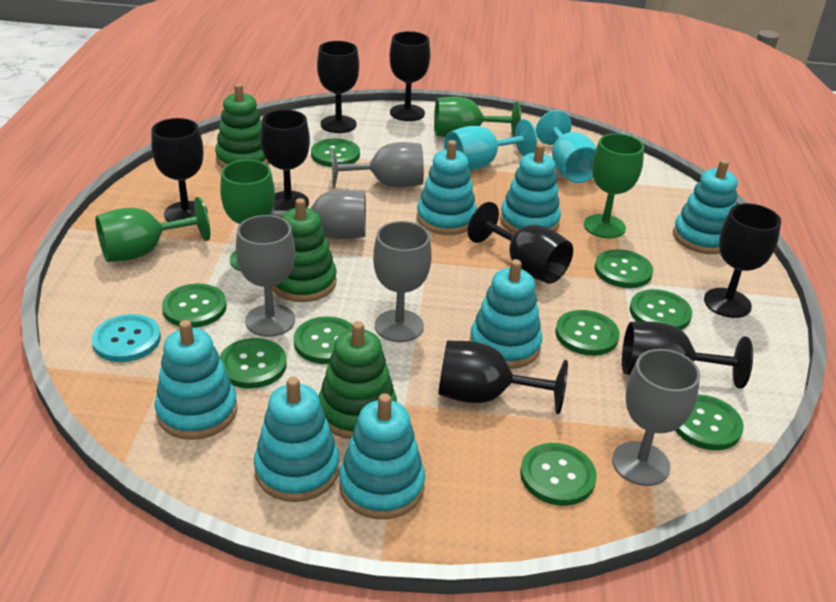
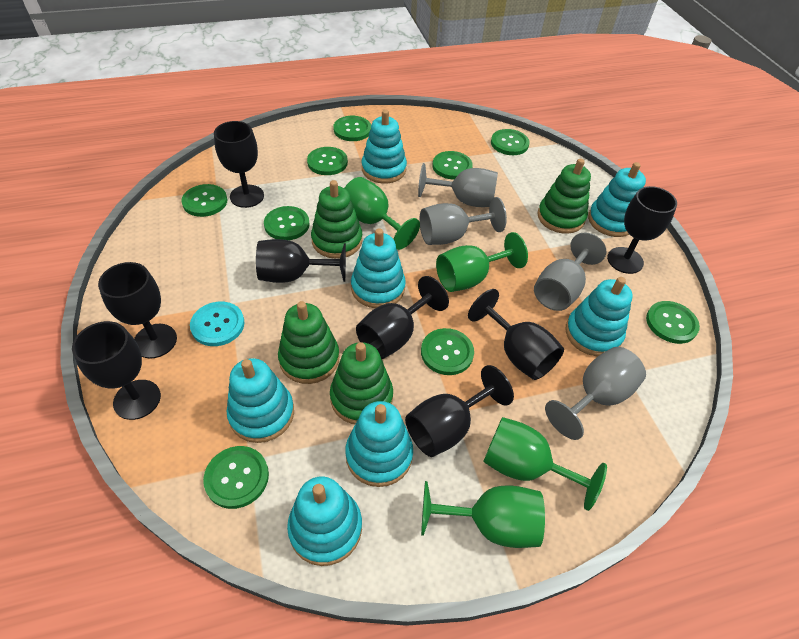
green stacking toy: [215,84,269,168] [272,198,337,302] [318,321,397,439] = 3 -> [278,301,340,384] [311,180,362,259] [330,342,393,424] [537,158,591,234] = 4
grey goblet: [236,215,295,337] [270,190,366,239] [331,142,424,188] [373,221,432,342] [612,349,700,486] = 5 -> [418,163,498,207] [419,197,507,245] [534,232,606,311] [545,347,646,440] = 4
turquoise goblet: [444,119,537,170] [536,110,597,183] = 2 -> none = 0

